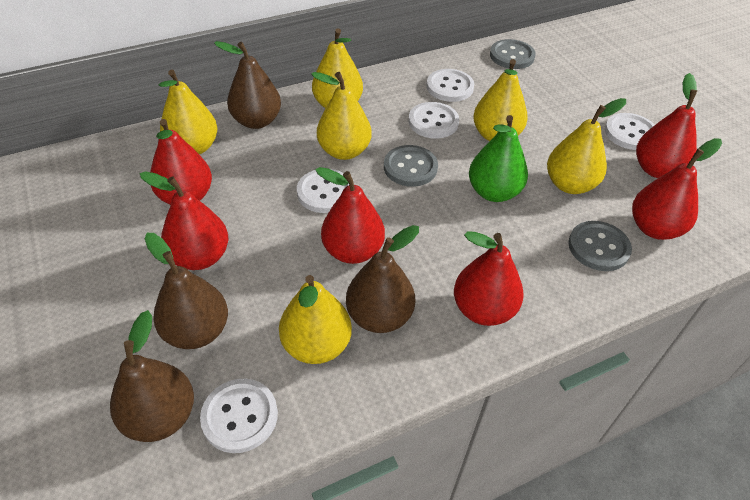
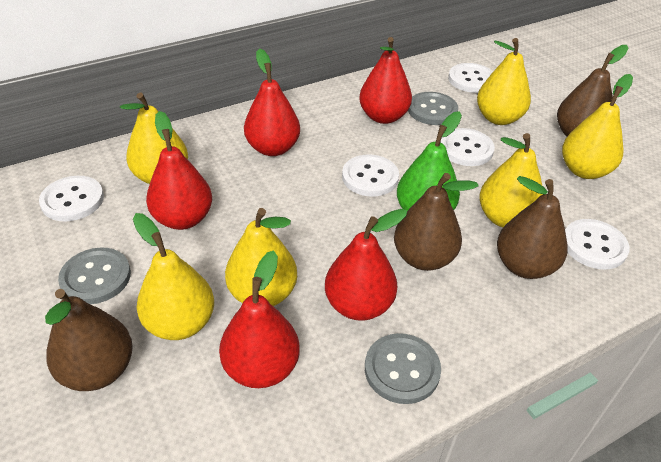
red pear: [140,171,228,270] [150,119,212,205] [316,167,385,264] [454,231,524,326] [632,138,722,240] [636,73,697,178] = 6 -> [146,111,212,230] [219,251,300,388] [244,48,300,156] [325,209,407,321] [359,37,412,124] = 5

